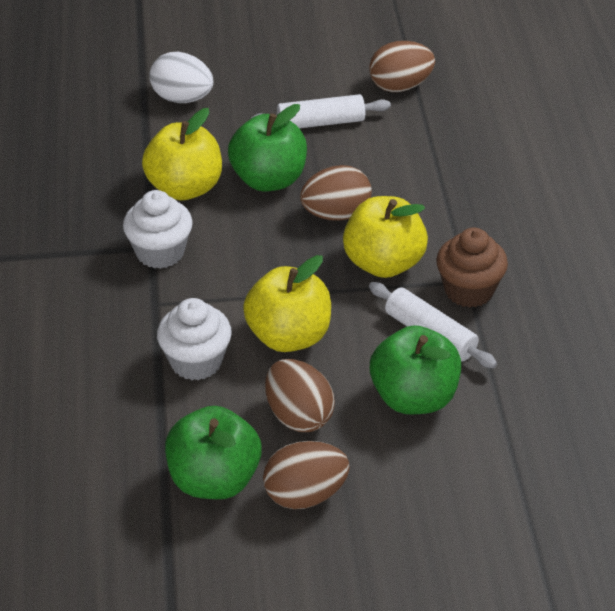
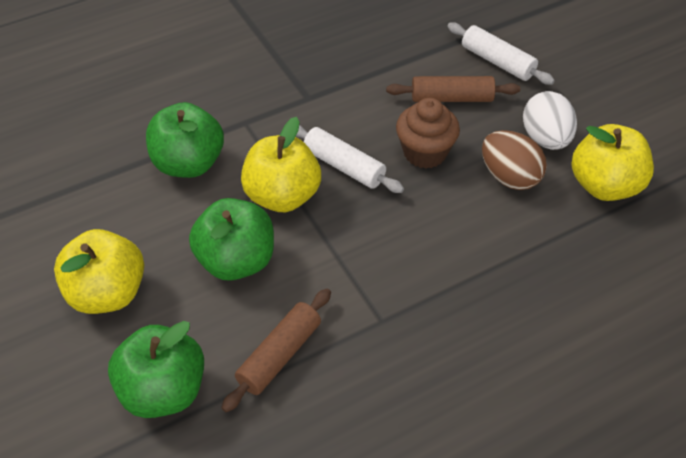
brown egg: [263,441,350,509] [265,359,335,432] [300,165,372,221] [369,41,435,92] = 4 -> [482,130,547,190] = 1
brown rolling pin: none = 0 -> [221,289,331,412] [386,76,520,102] = 2
white cupcake: [123,190,193,269] [157,298,232,380] = 2 -> none = 0

